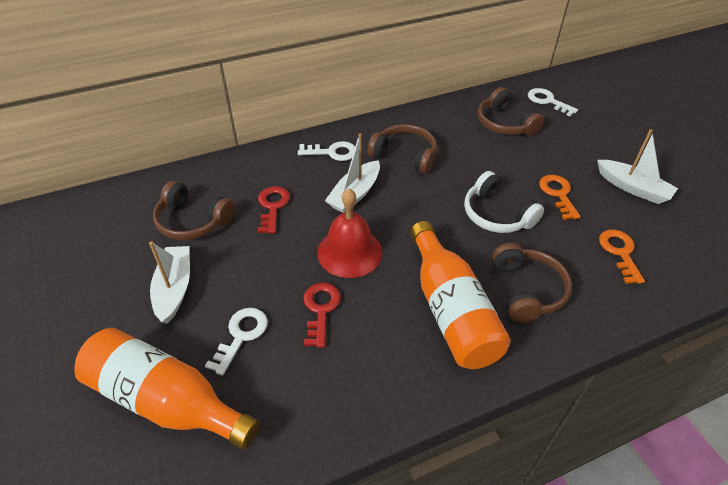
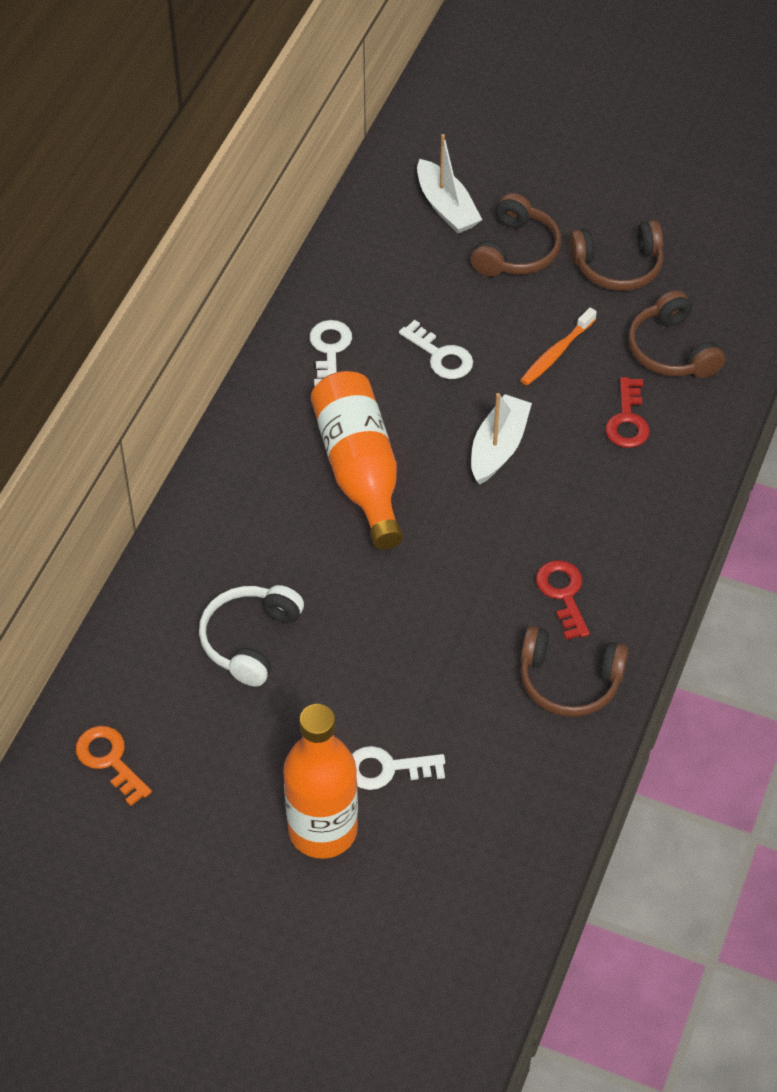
orange key: [539,175,581,220] [599,230,645,284] = 2 -> [76,726,152,806] = 1
orange toothbrush: none = 0 -> [520,307,597,385] = 1
red bell: [317,188,383,278] = 1 -> none = 0
white boat: [149,241,190,324] [325,134,380,213] [597,129,678,204] = 3 -> [417,134,482,234] [471,393,532,484] = 2

